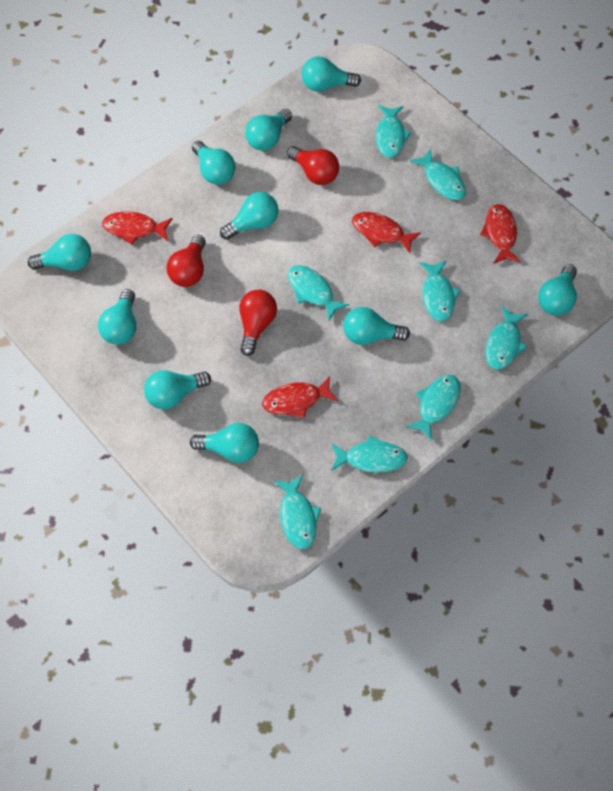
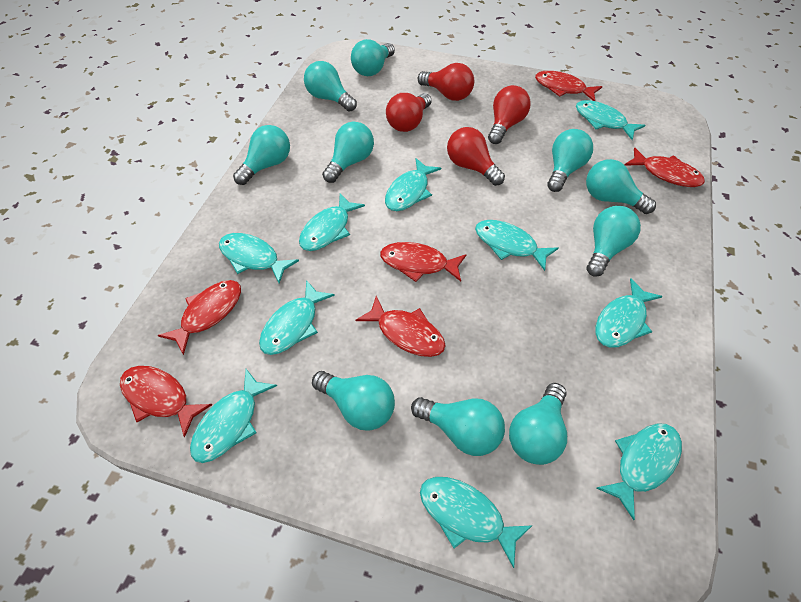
red fish: [102,211,173,244] [262,376,338,418] [352,212,421,253] [480,204,521,264] = 4 -> [120,366,212,438] [158,280,241,355] [355,296,446,357] [380,242,467,282] [535,71,603,101] [625,147,705,187] = 6
red light bulb: [167,235,206,287] [239,290,277,356] [287,146,339,185] = 3 -> [386,93,432,132] [417,63,474,101] [447,127,505,186] [488,85,531,144] = 4
turquoise fish: [274,475,321,549] [288,265,349,321] [331,435,408,473] [376,105,411,158] [406,375,461,441] [410,149,466,200] [420,260,460,322] [485,306,528,370] = 8 -> [190,369,277,463] [219,233,299,283] [259,280,335,355] [299,193,365,251] [385,158,441,211] [420,477,533,568] [475,220,558,271] [576,100,646,140] [596,278,663,348] [596,423,682,520] = 10

